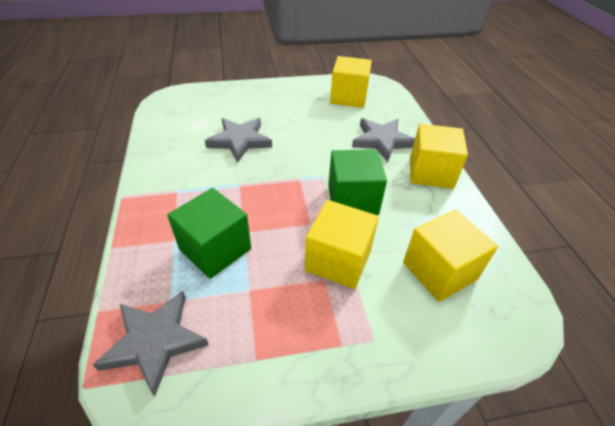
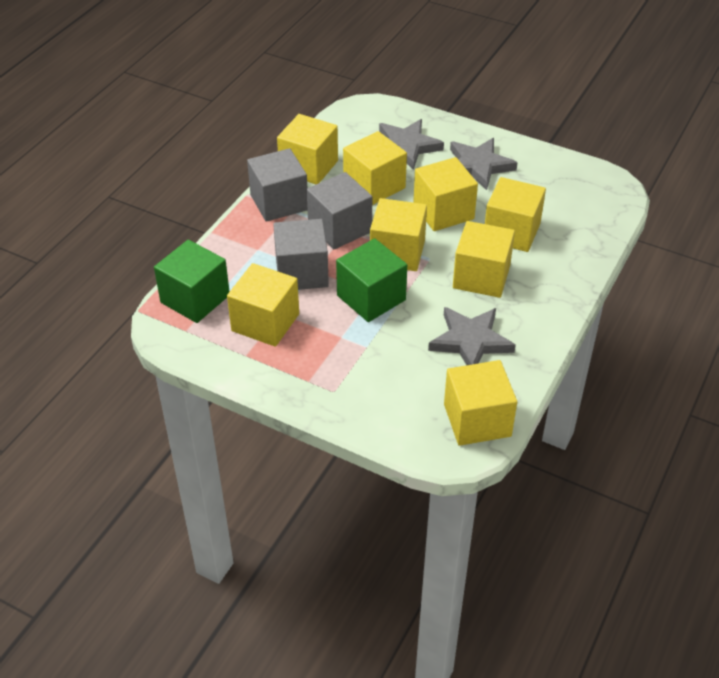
grey cube: none = 0 -> [247,148,307,222] [273,219,329,290] [307,172,372,249] = 3
yellow cube: [305,200,379,289] [330,56,372,108] [403,210,498,302] [410,124,468,189] = 4 -> [227,263,299,347] [277,114,338,184] [343,131,407,205] [370,198,427,271] [413,157,478,231] [444,360,517,446] [453,221,515,298] [485,177,546,252] = 8

